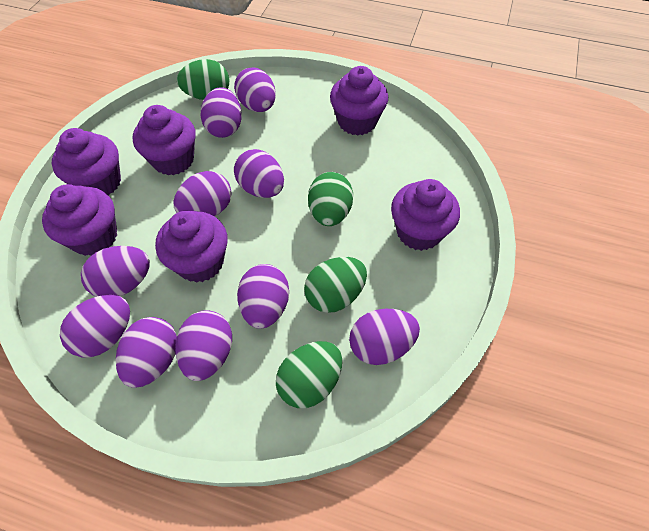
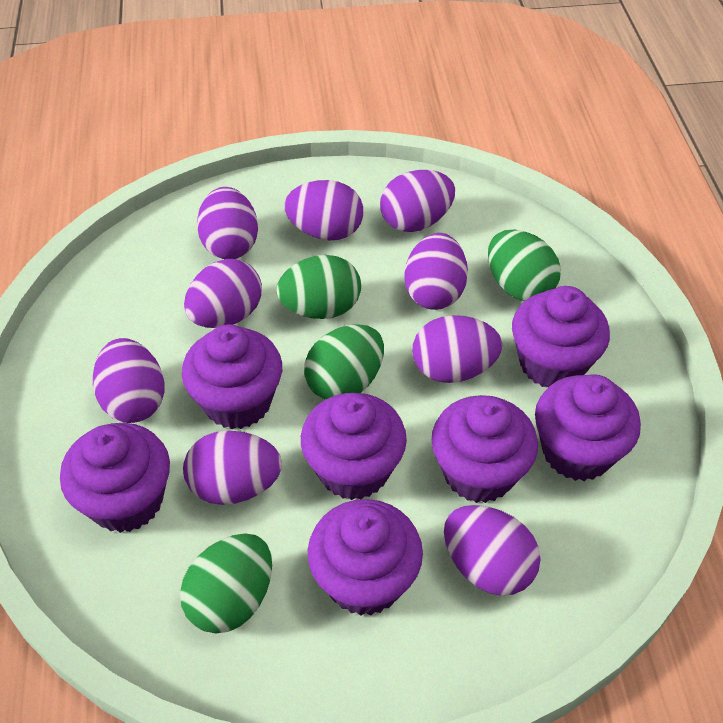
purple cupcake: [42,184,117,256] [51,128,121,196] [133,105,196,175] [155,211,228,283] [330,66,388,136] [391,179,460,251] = 6 -> [60,423,170,533] [182,324,282,429] [301,393,407,500] [308,499,423,616] [431,395,538,503] [512,286,610,387] [535,374,641,481] = 7
purple egg: [60,295,130,357] [81,246,150,297] [116,317,177,388] [174,171,232,216] [175,310,232,381] [200,87,242,138] [234,67,276,112] [234,149,284,198] [237,264,289,329] [349,309,420,365] = 10 -> [93,338,165,423] [183,431,282,505] [184,259,262,328] [197,187,258,259] [284,180,363,241] [380,170,455,232] [404,233,468,310] [413,315,502,383] [444,505,541,596] = 9

